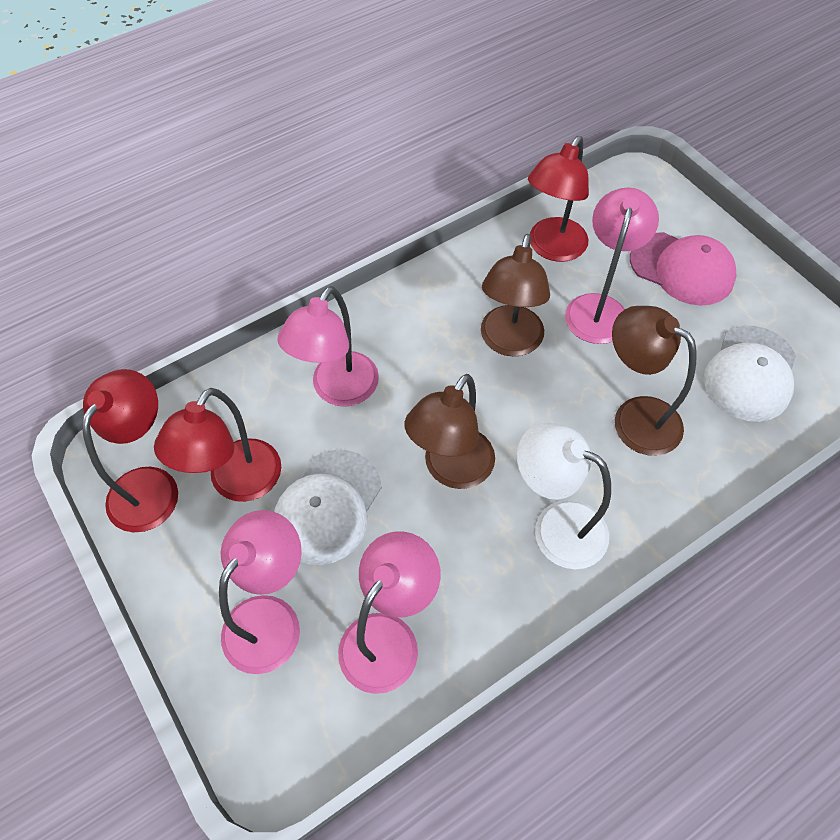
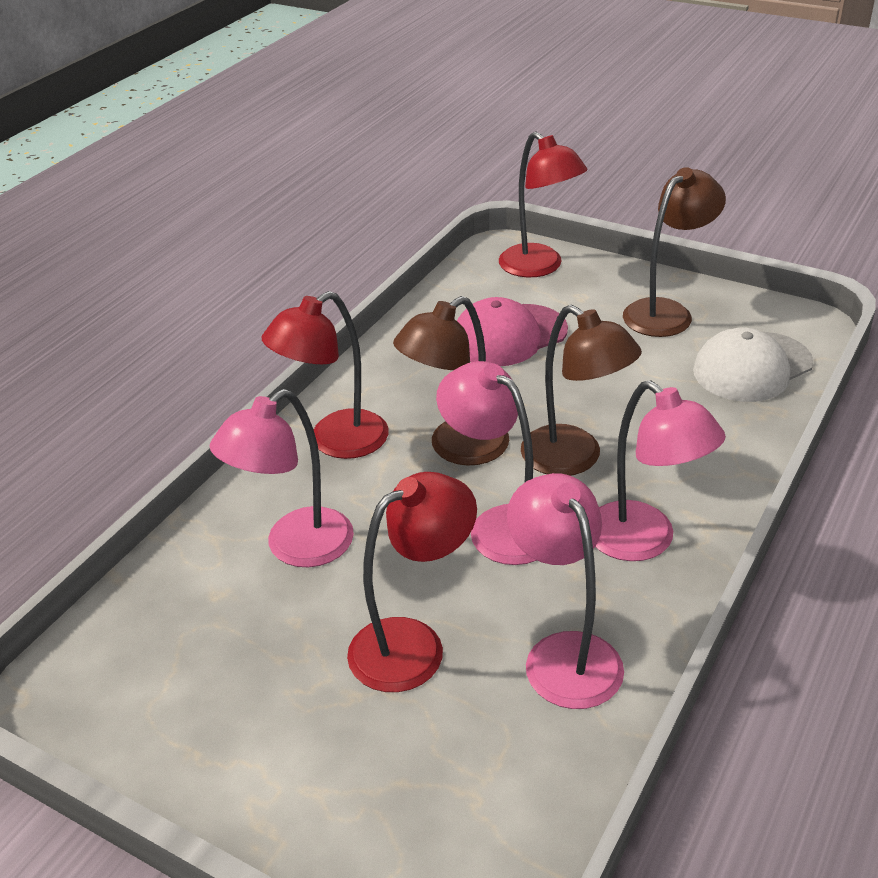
white cap: [274,450,382,565] [704,326,796,422] = 2 -> [693,328,814,402] = 1
white lamp: [517,423,611,569] = 1 -> none = 0

